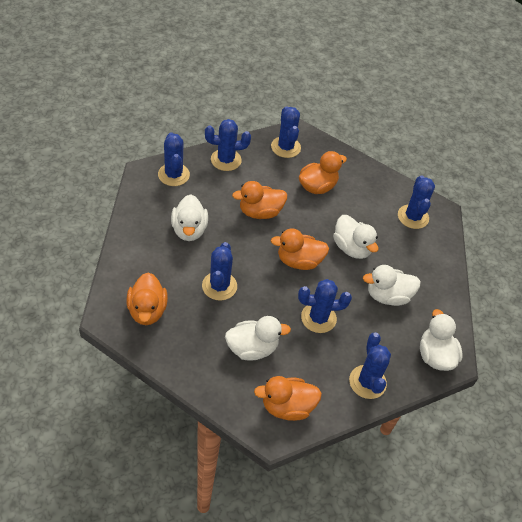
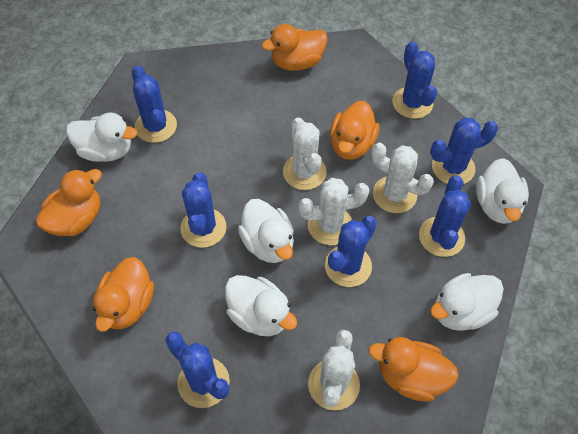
white cactus: none = 0 -> [283,117,327,190] [298,178,369,245] [308,330,360,410] [371,143,434,213] = 4

